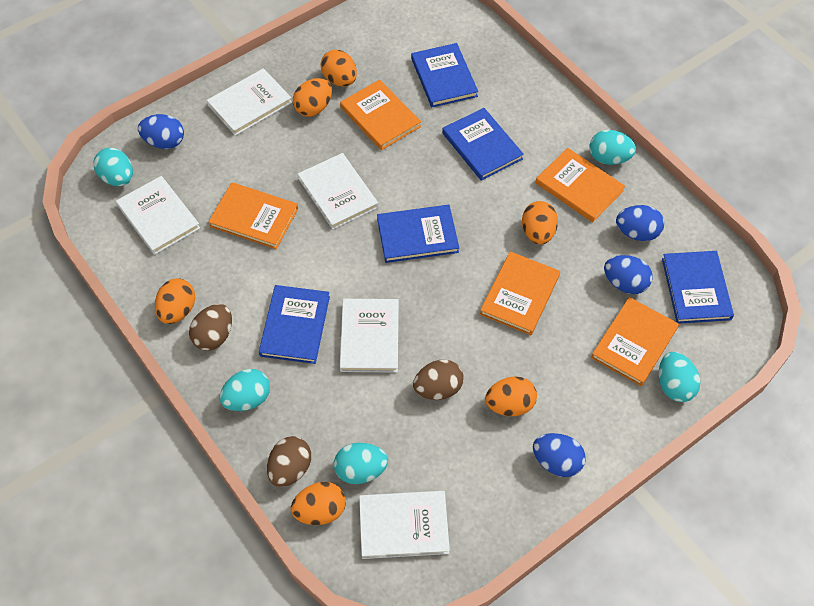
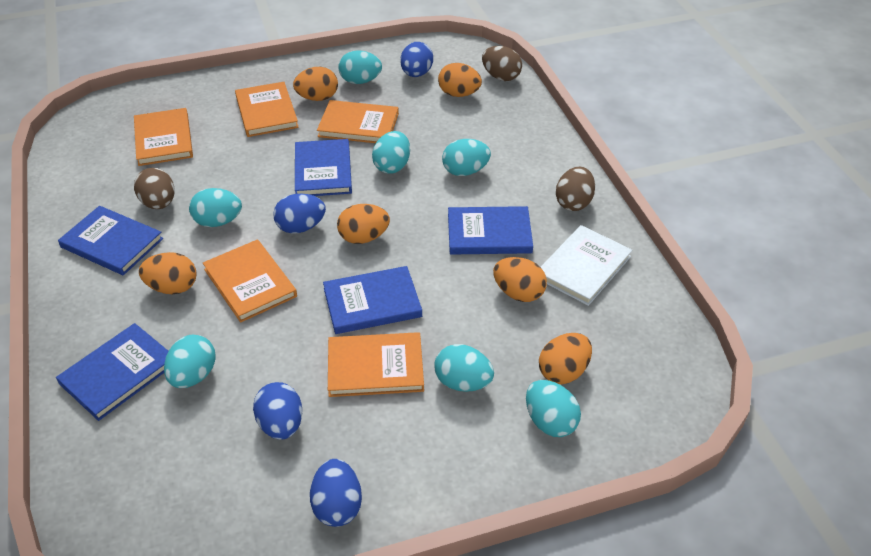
turquoise egg: [94,148,133,186] [220,369,270,411] [334,443,388,484] [589,130,636,165] [659,352,700,402] = 5 -> [164,335,215,388] [189,188,242,227] [338,50,382,84] [372,131,410,174] [435,344,494,392] [442,139,491,176] [526,380,581,437] = 7
white book: [116,176,200,255] [207,68,292,136] [298,153,378,230] [340,299,399,373] [359,491,450,559] = 5 -> [541,225,632,306] = 1

